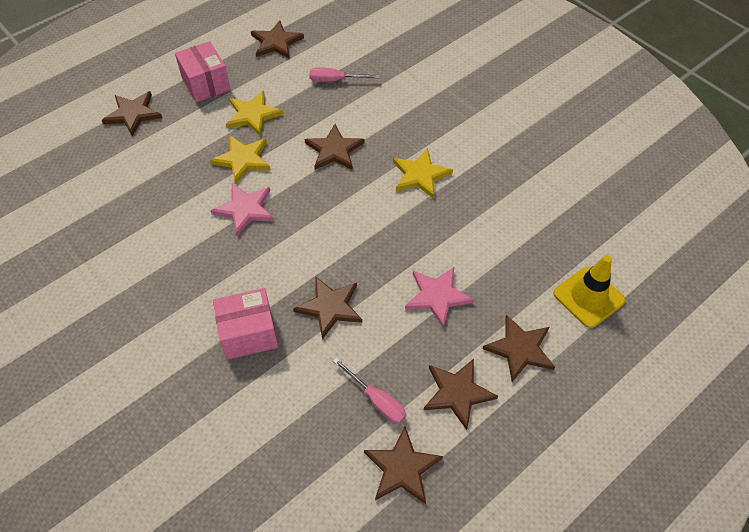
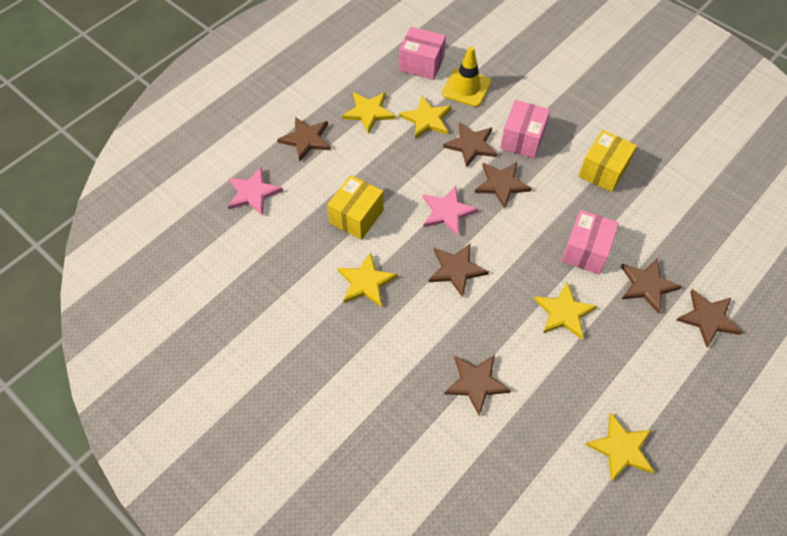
pink box: [175,41,231,102] [213,288,278,360] = 2 -> [399,27,446,80] [500,100,550,158] [562,210,619,274] = 3
pink screwdriver: [309,67,380,82] [333,358,406,424] = 2 -> none = 0
yellow box: none = 0 -> [327,175,384,240] [578,130,637,192] = 2
yellow star: [210,136,271,184] [226,91,284,136] [393,148,453,199] = 3 -> [337,252,398,307] [342,92,395,134] [399,96,452,139] [534,282,597,339] [585,413,654,482] = 5

